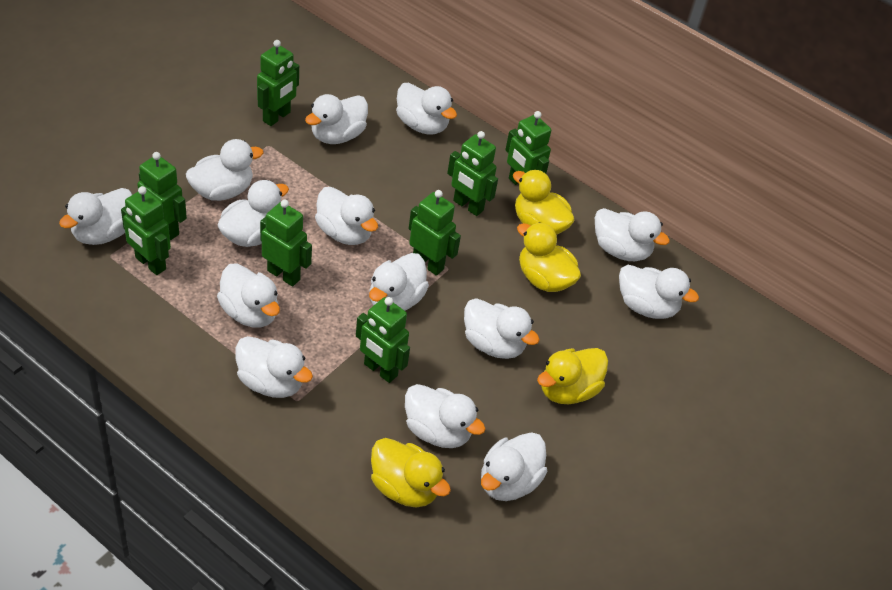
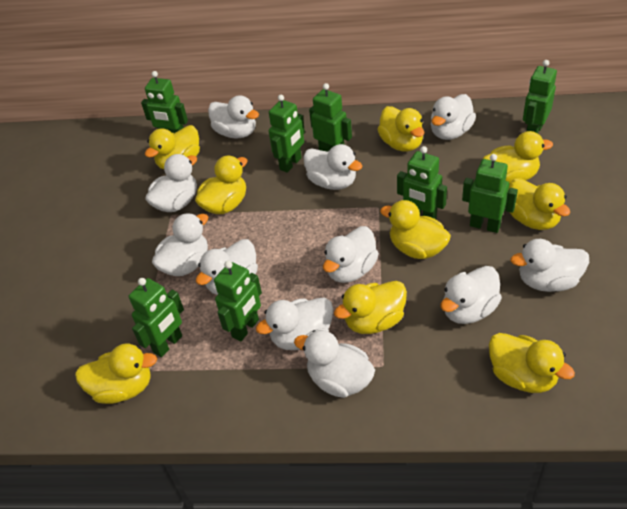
white duck: [59,188,132,245] [186,139,264,201] [217,180,289,247] [217,263,280,328] [235,336,313,398] [305,94,368,144] [315,187,378,245] [369,253,429,311] [396,83,457,135] [405,384,486,448] [464,298,540,359] [481,432,547,501] [595,208,670,261] [619,265,699,319] = 14 -> [145,154,197,212] [152,213,208,276] [196,239,258,295] [208,95,259,139] [256,298,333,350] [294,330,375,398] [303,144,362,190] [323,226,379,283] [431,94,476,140] [440,266,502,324] [511,239,589,292] = 11
yellow duck: [371,438,451,508] [513,170,575,235] [517,222,581,292] [537,348,608,404] = 4 -> [75,343,157,404] [145,125,200,169] [195,156,248,214] [334,281,407,334] [377,106,424,152] [380,200,451,259] [483,131,553,185] [489,333,575,393] [508,178,570,230] = 9

